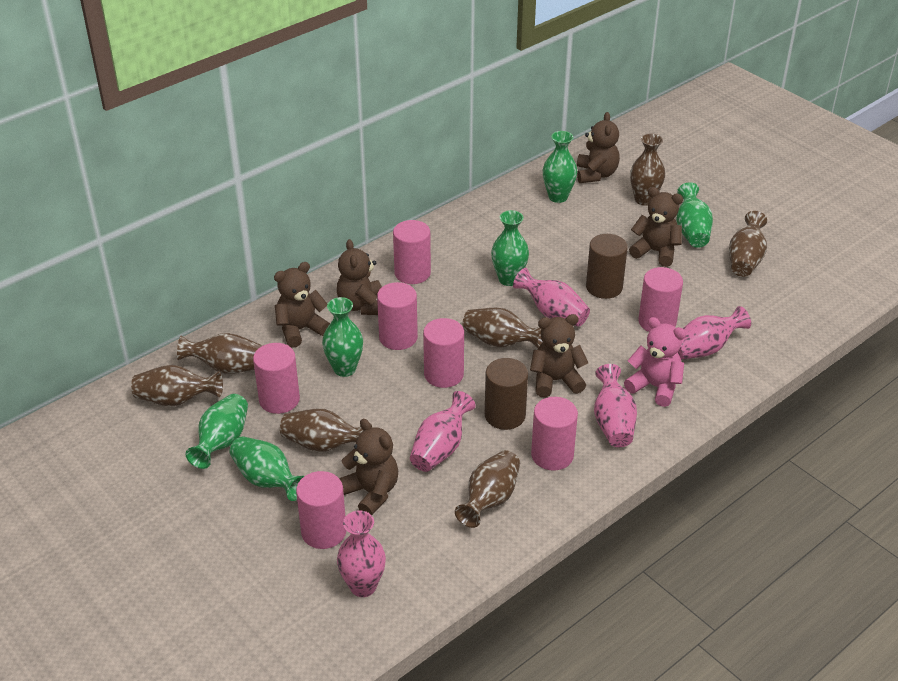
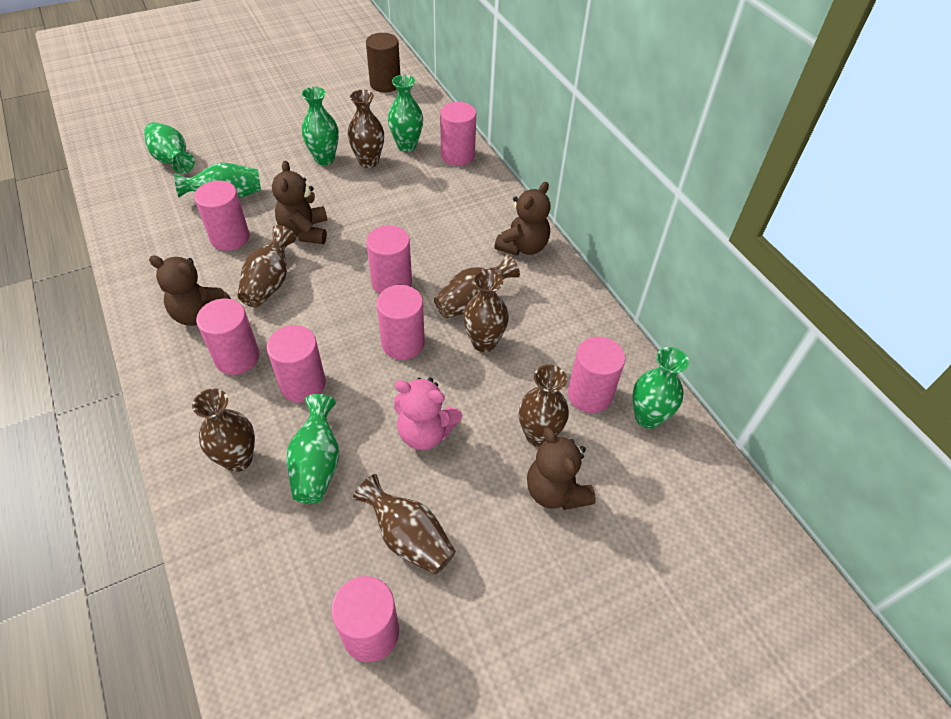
brown cylinder: [485,358,528,430] [586,234,628,299] = 2 -> [366,33,400,92] = 1
brown teddy bear: [274,262,330,348] [337,239,382,315] [339,419,398,515] [530,314,588,398] [577,112,620,183] [629,187,683,267] = 6 -> [149,255,231,326] [272,161,327,244] [494,182,550,256] [527,427,596,510] = 4
pink cylinder: [253,343,300,414] [296,471,346,549] [377,282,418,350] [393,220,431,284] [423,318,464,388] [531,397,578,471] [638,267,683,332] = 7 -> [194,180,249,251] [196,298,260,375] [267,325,326,403] [331,576,399,662] [366,225,412,294] [376,285,425,360] [440,102,476,166] [568,337,625,413] = 8
pink vase: [337,510,386,597] [410,391,476,472] [513,268,590,327] [594,364,637,447] [678,306,751,360] = 5 -> none = 0

